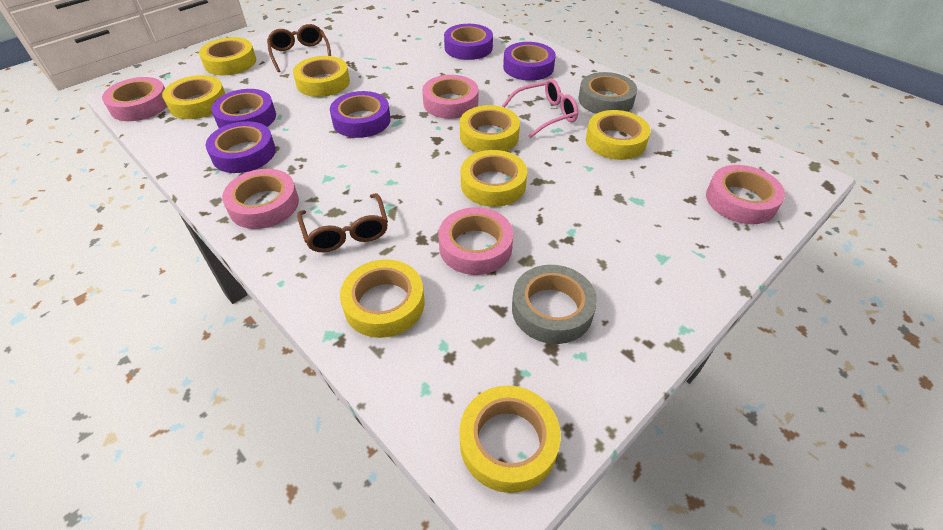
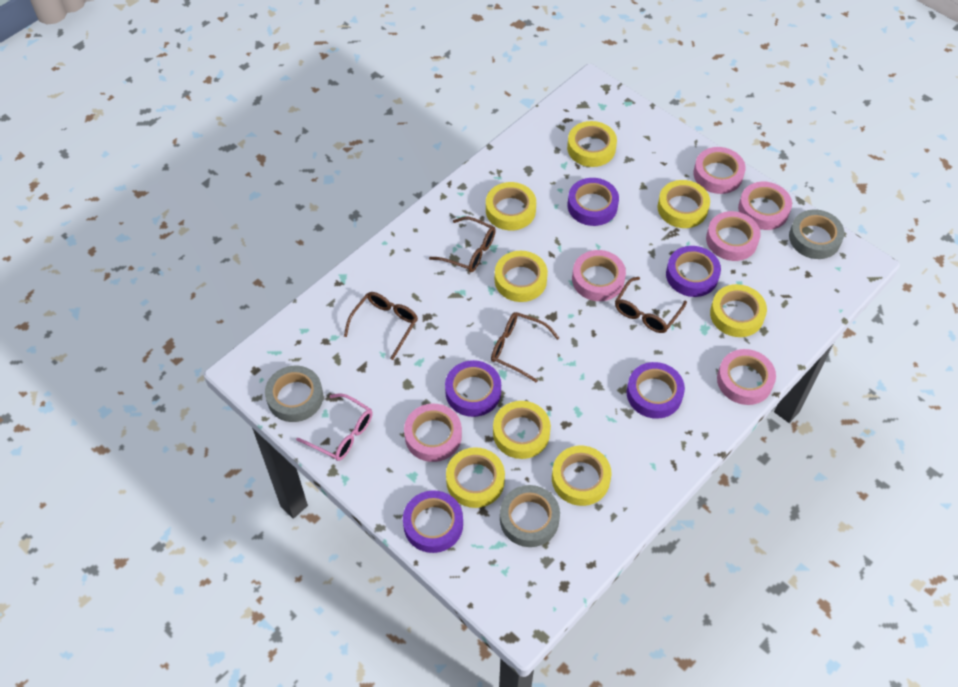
brown glasses: [267,24,331,72] [297,193,388,252] = 2 -> [344,292,418,360] [429,217,496,273] [491,312,559,383] [615,277,687,333] = 4
grey tape: [512,265,597,344] [578,72,637,114] = 2 -> [265,366,323,422] [500,485,560,547] [789,210,844,259] = 3
pink tape: [102,77,167,121] [222,169,299,229] [422,75,479,119] [438,207,513,275] [706,165,785,224] = 5 -> [404,404,462,462] [572,250,626,301] [693,147,746,194] [706,211,761,261] [717,349,776,405] [738,182,792,230] = 6

